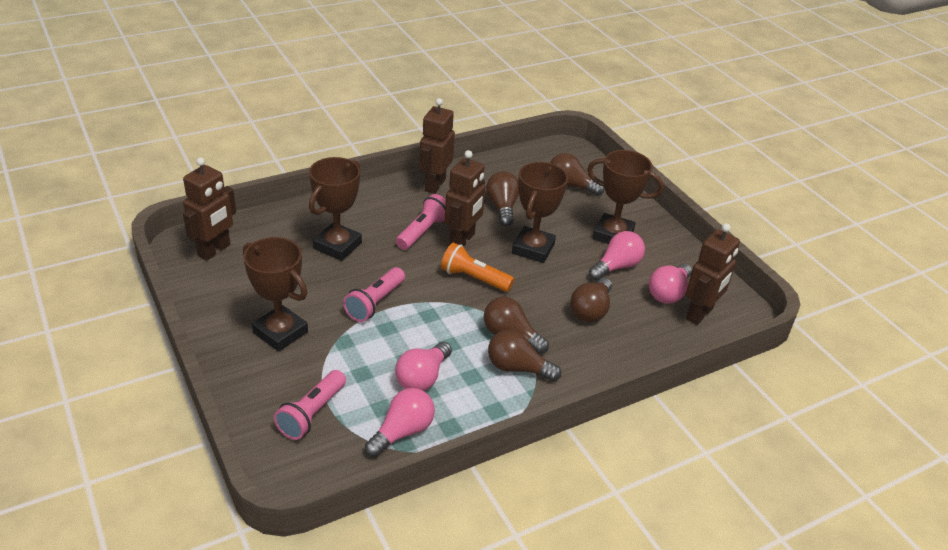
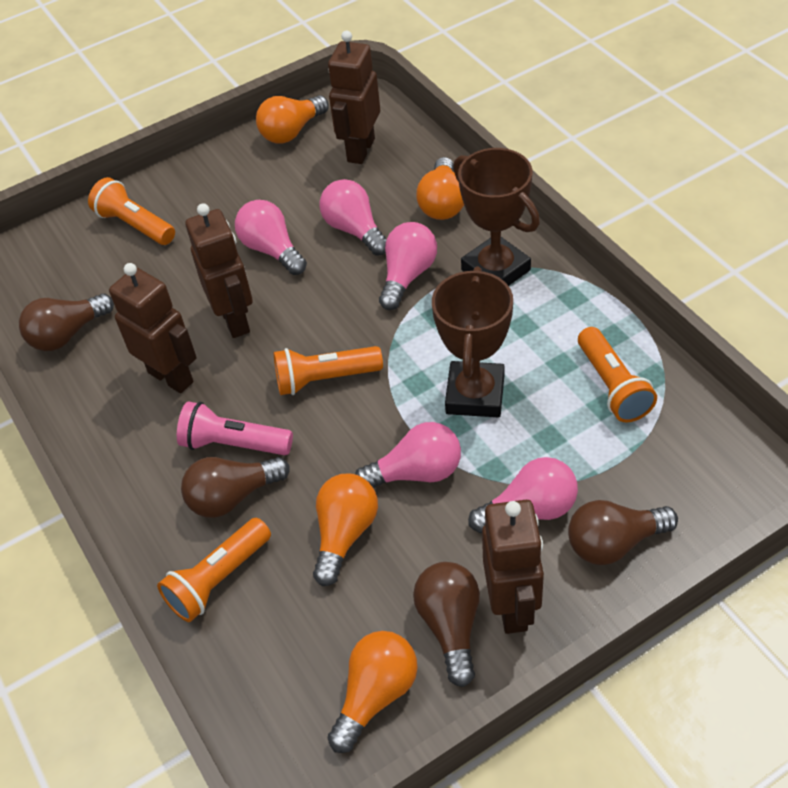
brown light bulb: [484,297,549,354] [486,171,519,226] [488,329,561,382] [550,153,604,196] [570,278,612,322] = 5 -> [19,294,114,351] [181,457,290,518] [413,562,480,687] [568,500,678,565] = 4
brown trophy: [243,237,308,352] [309,157,362,261] [512,162,568,263] [587,150,664,244] = 4 -> [432,267,513,417] [453,148,540,286] = 2
orange flashlight: [441,243,514,292] = 1 -> [88,177,175,245] [157,518,271,622] [274,346,383,395] [578,327,657,423] = 4
orange light bulb: none = 0 -> [256,95,329,144] [313,474,378,586] [328,631,418,753] [416,157,464,220] = 4
pink flashlight: [274,370,346,440] [343,267,405,322] [396,194,446,250] = 3 -> [177,401,293,455] = 1
pink light bulb: [365,388,435,457] [395,342,452,391] [589,231,645,281] [649,264,692,304] = 4 -> [235,200,307,275] [320,179,387,256] [355,422,461,488] [379,222,437,310] [468,457,578,533] = 5

